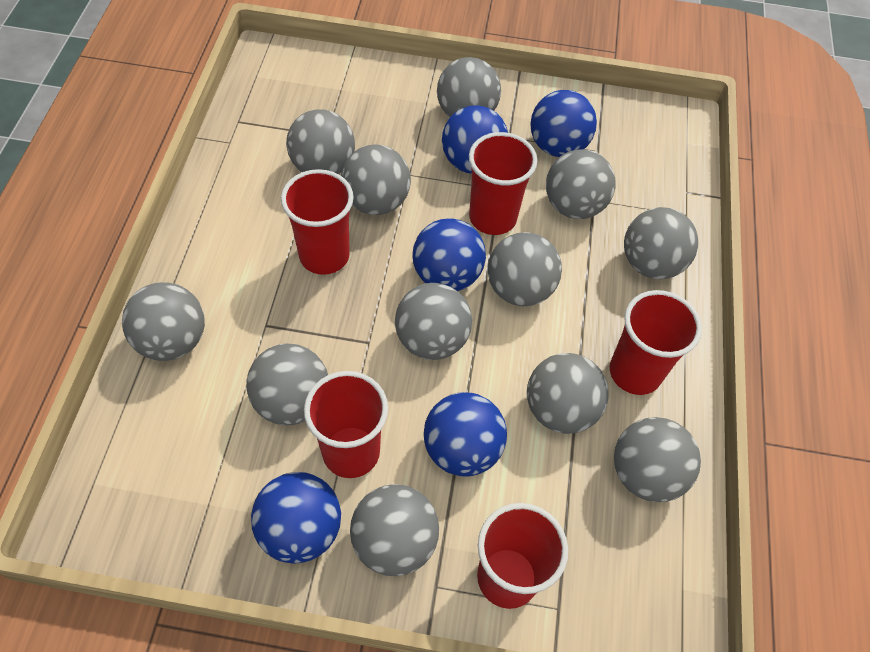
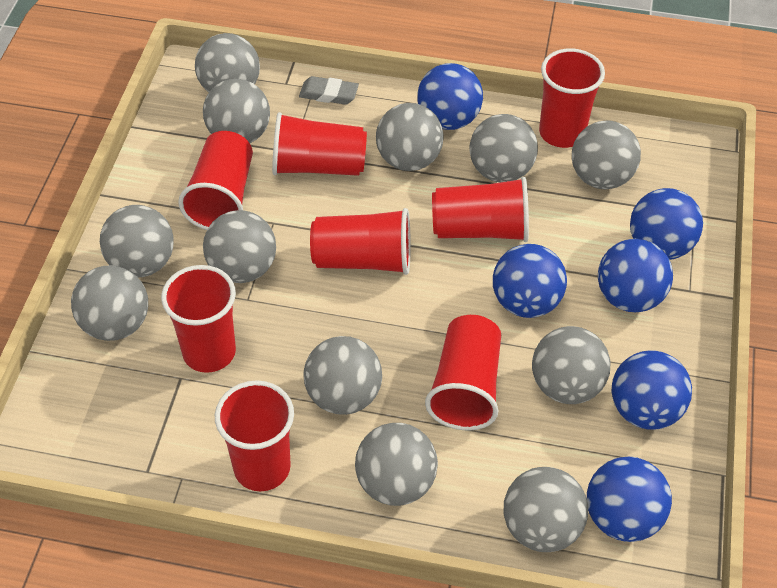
blue ball: [251,472,341,563] [413,218,486,291] [423,392,507,477] [442,105,508,174] [530,90,597,157] = 5 -> [417,63,483,130] [493,244,567,318] [587,457,672,542] [598,239,673,312] [611,350,692,430] [630,188,703,260] = 6
grey eraser: none = 0 -> [299,76,359,105] = 1
red cup: [281,169,354,275] [304,371,388,478] [469,132,537,235] [477,503,568,609] [610,290,702,395] = 5 -> [161,265,236,373] [178,131,253,230] [215,380,294,491] [272,112,367,176] [310,208,411,275] [425,315,501,430] [432,177,529,242] [539,48,605,148] = 8

